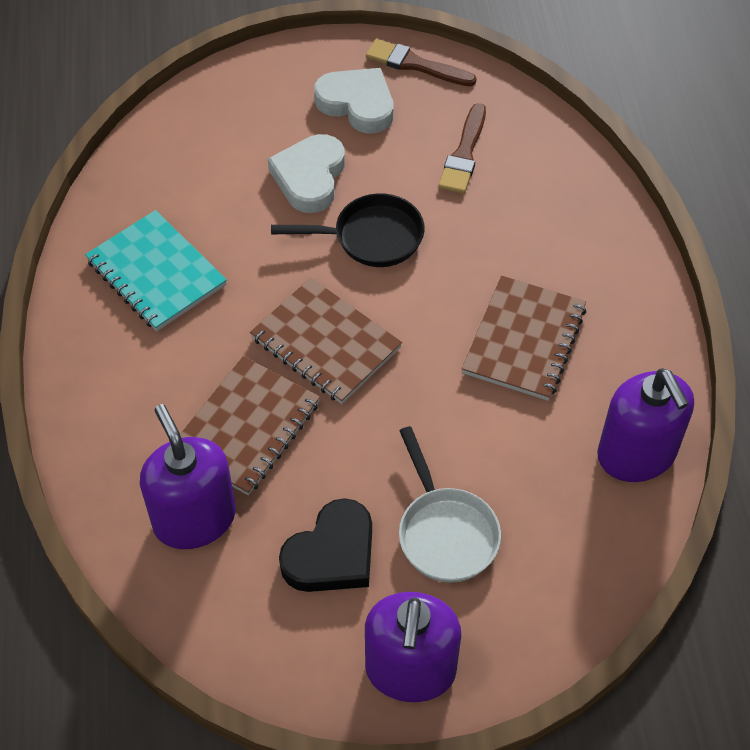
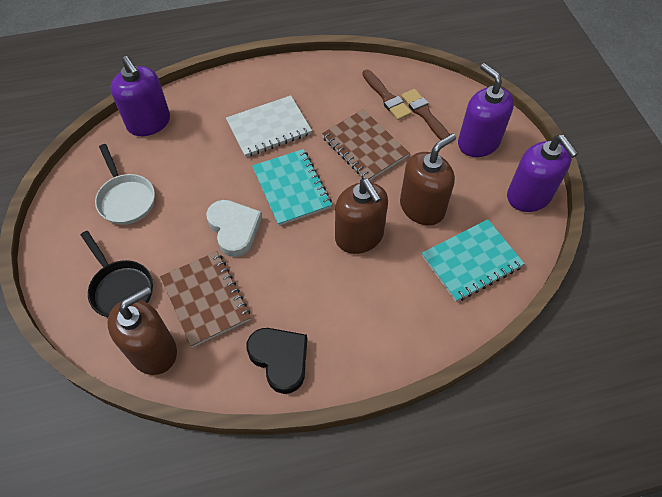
brown notebook: [180,356,320,495] [250,278,402,404] [462,275,586,401] = 3 -> [160,251,251,347] [322,109,410,180] = 2
brown soap dispenser: none = 0 -> [107,286,177,375] [335,179,388,254] [400,133,456,226] = 3
turquoise notebook: [85,210,227,331] = 1 -> [252,149,332,226] [422,219,525,302] = 2
white heart: [268,134,345,213] [314,68,393,133] = 2 -> [206,200,262,257] = 1
white notebook: none = 0 -> [226,95,312,157] = 1

